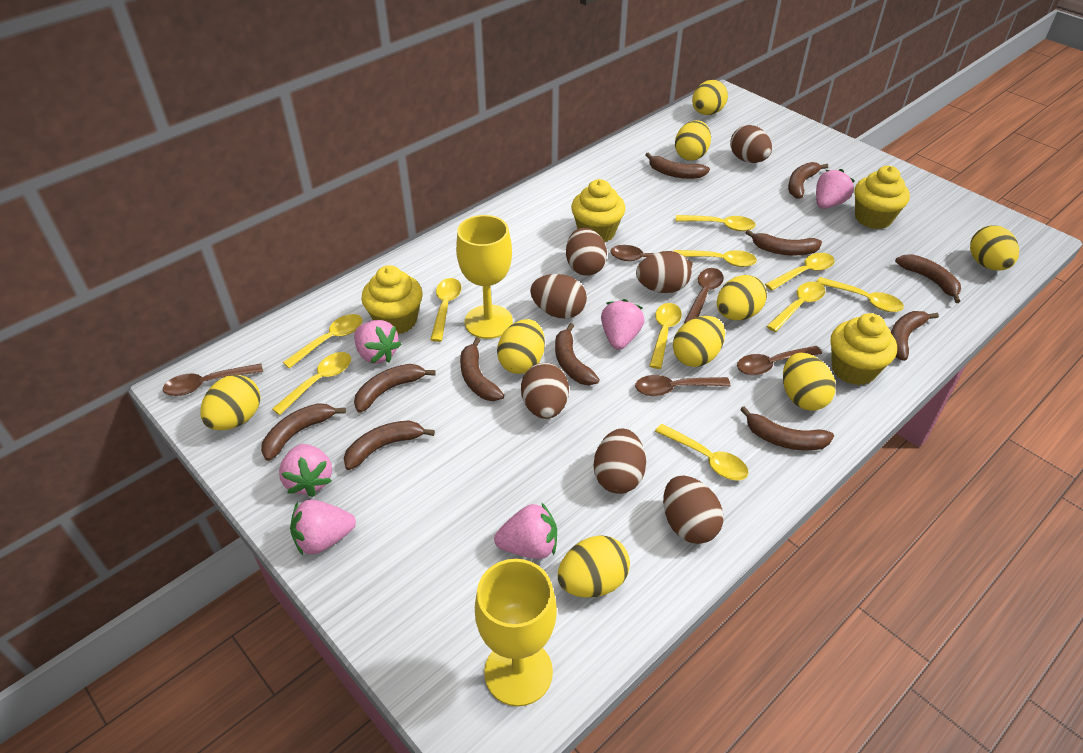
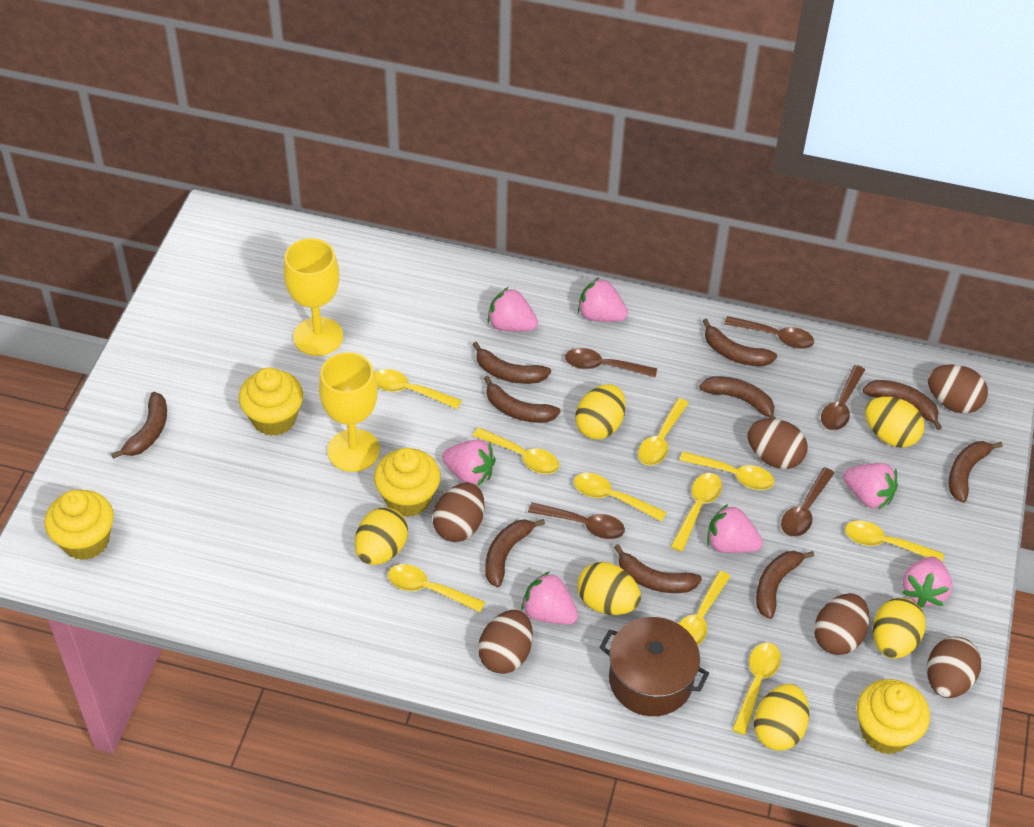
brown banana: [261,403,346,461] [344,421,435,470] [354,364,436,413] [460,338,504,401] [555,323,600,385] [645,153,710,179] [740,406,834,451] [745,229,822,256] [788,162,828,198] [891,311,939,361] [895,254,961,303] = 11 -> [111,392,167,459] [472,342,551,384] [484,376,561,423] [485,519,545,587] [614,544,702,593] [699,376,776,419] [703,318,777,366] [756,551,814,619] [863,380,942,430] [949,441,1003,503] = 10
brown egg: [521,363,569,419] [530,274,587,319] [566,228,607,276] [594,429,646,494] [636,251,692,293] [663,475,723,544] [730,125,772,163] = 7 -> [433,482,485,542] [478,610,533,674] [747,418,808,469] [814,593,869,655] [927,637,981,698] [928,364,988,413] = 6
brown pot: none = 0 -> [600,617,709,716] = 1
pink strawberry: [279,444,332,497] [290,499,356,555] [354,320,401,364] [494,502,557,559] [601,299,644,350] [816,169,855,209] = 6 -> [442,440,496,486] [488,287,538,332] [521,571,578,624] [578,278,628,322] [707,504,763,553] [843,463,898,510] [902,556,952,608] = 7
yellow egg: [200,375,260,430] [497,319,545,374] [558,535,630,598] [673,316,725,367] [675,120,711,161] [692,80,728,115] [717,275,767,320] [783,353,836,411] [970,225,1019,271] = 9 -> [355,507,408,565] [575,384,626,439] [577,562,641,615] [754,684,809,751] [865,396,925,448] [873,598,926,658] = 6

